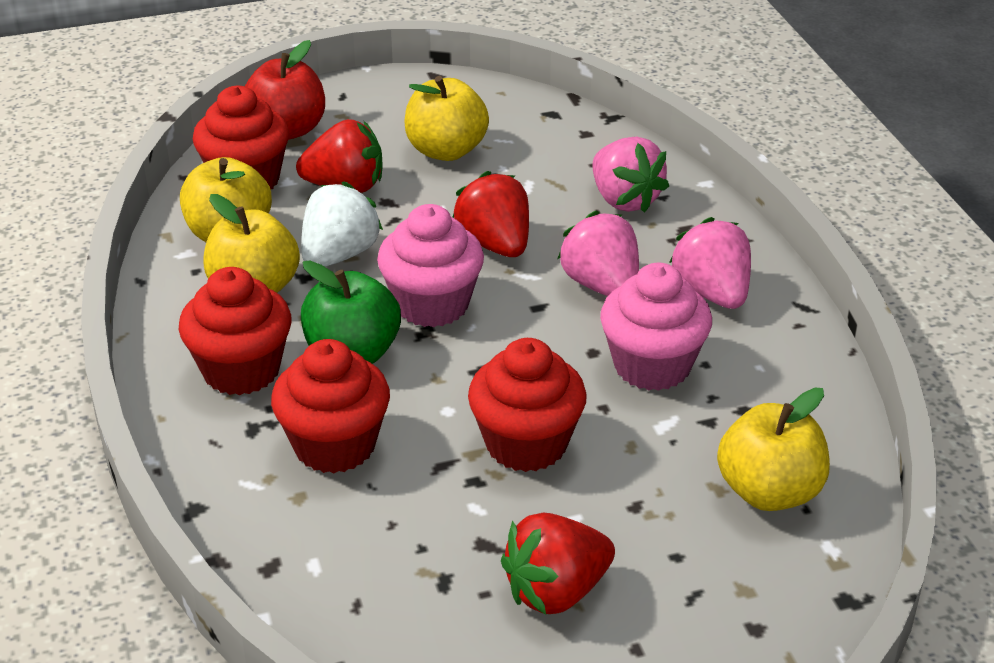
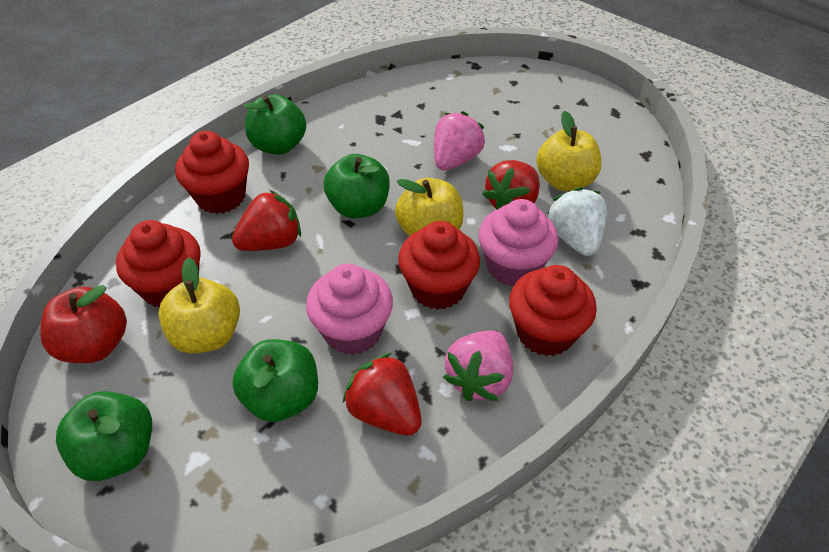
green apple: [301,260,401,364] = 1 -> [56,391,152,481] [232,339,318,422] [243,94,306,155] [324,154,390,219] = 4
pink strawberry: [557,211,639,296] [593,137,669,213] [669,217,751,309] = 3 -> [434,111,485,170] [443,331,513,401] = 2
yellow apple: [180,157,272,242] [203,194,300,293] [404,76,489,161] [717,388,830,511] = 4 -> [158,257,240,354] [395,178,464,236] [536,111,601,191] = 3

